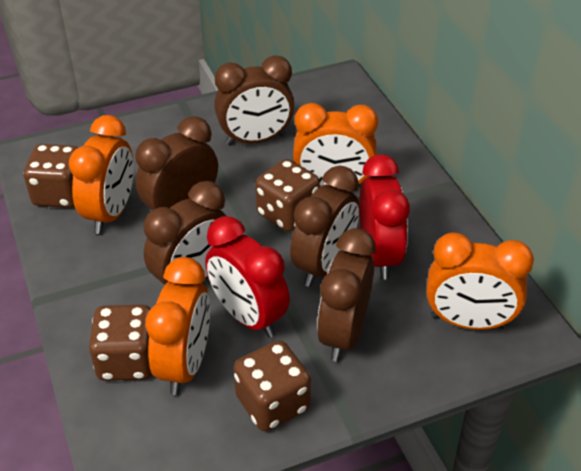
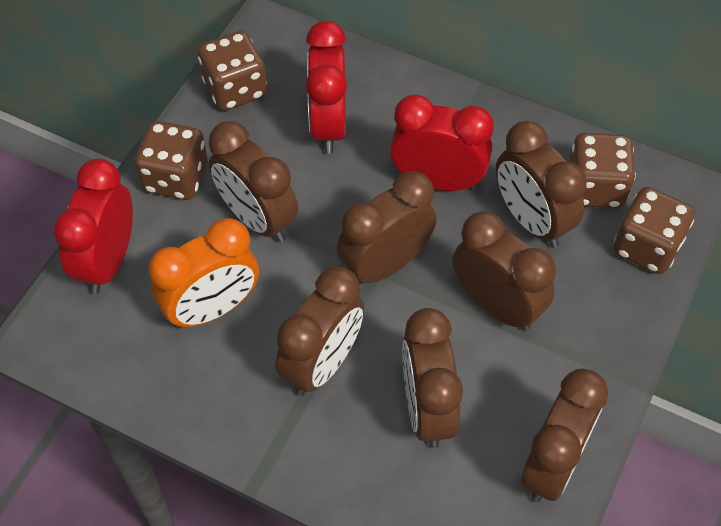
brown clock: [135,116,218,210] [143,181,227,285] [214,55,295,145] [290,166,359,287] [317,228,376,361] = 5 -> [209,121,298,242] [275,267,364,396] [337,171,437,284] [402,308,463,448] [452,211,556,331] [496,121,587,248] [521,369,608,502] = 7
orange clock: [69,115,134,234] [145,257,210,395] [293,103,378,188] [427,232,534,330] = 4 -> [148,218,259,329] = 1
red clock: [205,216,290,338] [359,154,410,280] = 2 -> [54,158,133,294] [306,21,347,153] [390,94,494,191] = 3

